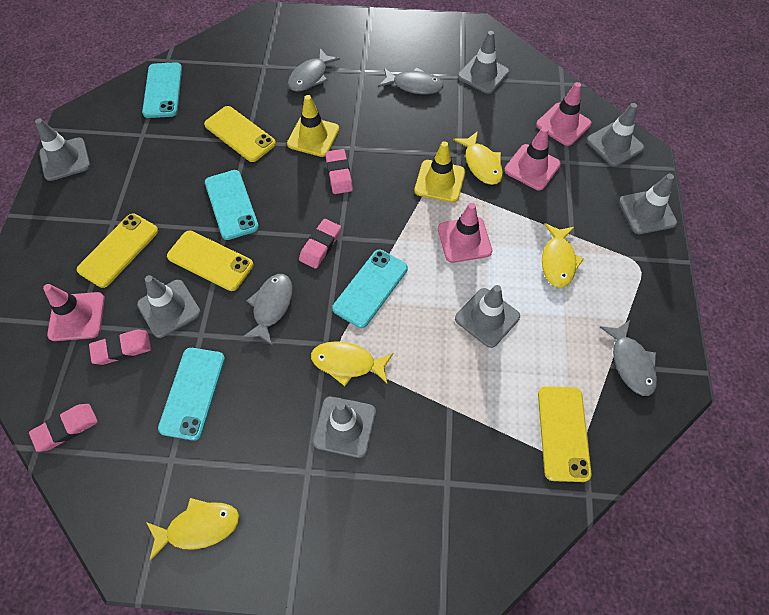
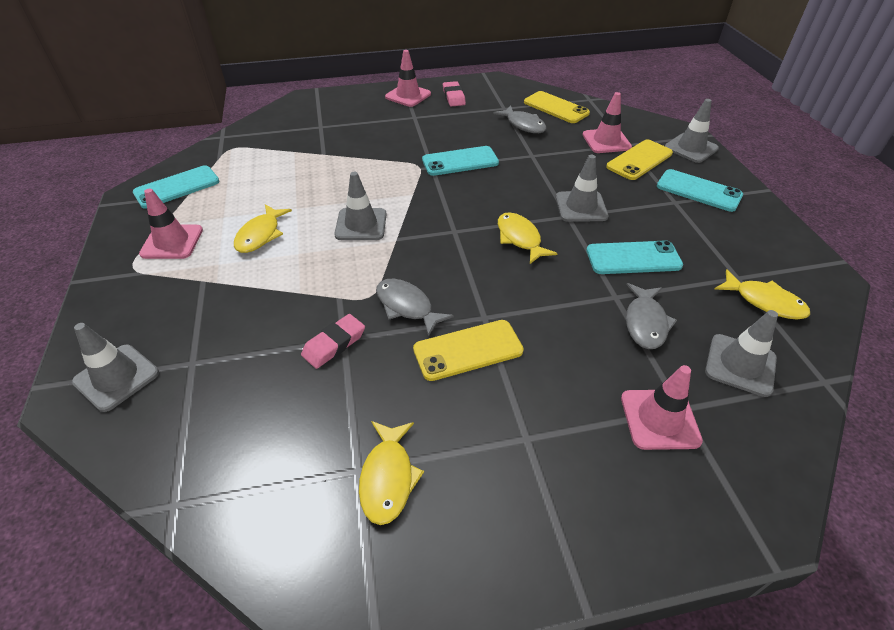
grey fish: [242,274,293,346] [288,48,340,92] [378,67,444,95] [600,320,657,396] = 4 -> [376,279,454,337] [494,106,547,133] [626,283,677,349] = 3
grey traffic cone: [35,119,90,181] [137,275,201,338] [313,396,376,458] [455,285,520,348] [458,31,509,94] [587,103,644,166] [619,174,677,234] = 7 -> [72,323,159,412] [334,172,387,240] [556,155,609,222] [665,99,719,163] [705,310,778,397] = 5
pink eraser: [29,404,98,452] [89,330,151,365] [299,219,341,269] [325,149,353,194] = 4 -> [301,314,365,369] [443,81,466,106] = 2
yellow phone: [77,214,158,288] [167,231,253,291] [204,106,276,162] [538,386,592,482] = 4 -> [413,320,524,381] [524,91,590,123] [606,140,673,180] = 3
yellow traffic cone: [287,95,339,157] [414,141,465,203] = 2 -> none = 0

